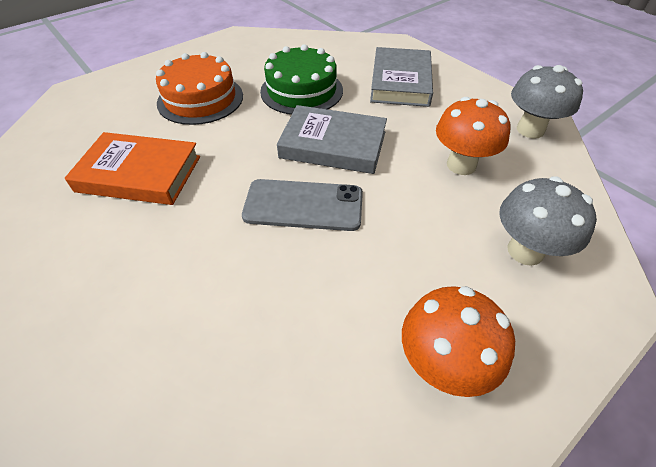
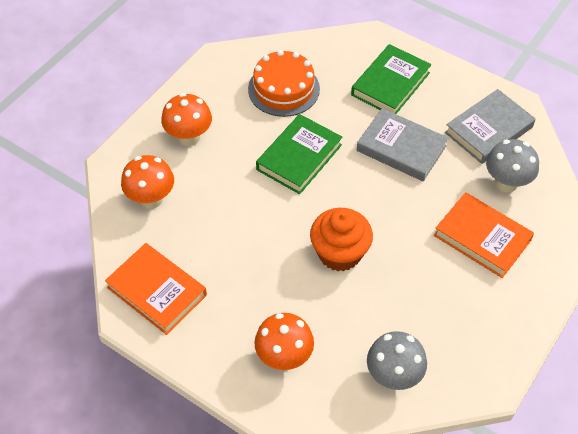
green book: none = 0 -> [256,114,342,194] [351,44,432,114] = 2
green cake: [260,44,343,115] = 1 -> none = 0
grey phone: [242,179,363,231] = 1 -> none = 0
orange book: [65,132,200,205] = 1 -> [105,243,207,335] [434,192,534,278] = 2
orange cupcake: none = 0 -> [310,208,373,271] = 1
orange mushroom: [402,286,515,397] [436,97,510,175] = 2 -> [121,155,174,209] [161,93,212,146] [254,313,314,370] = 3

